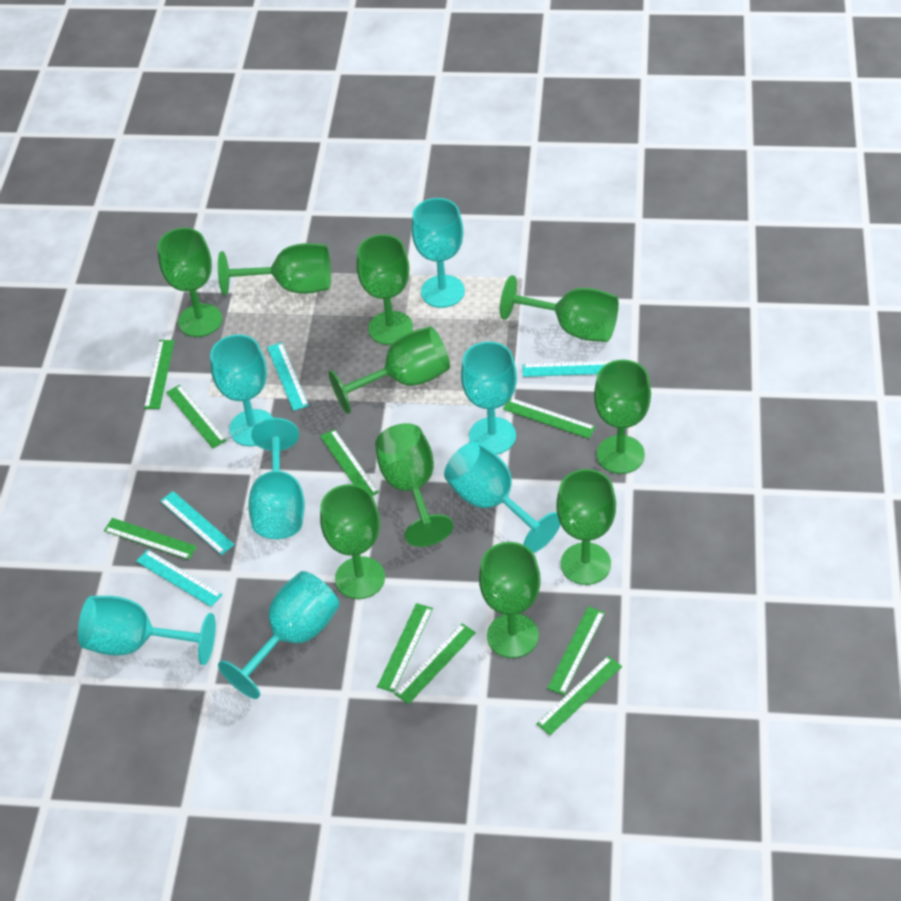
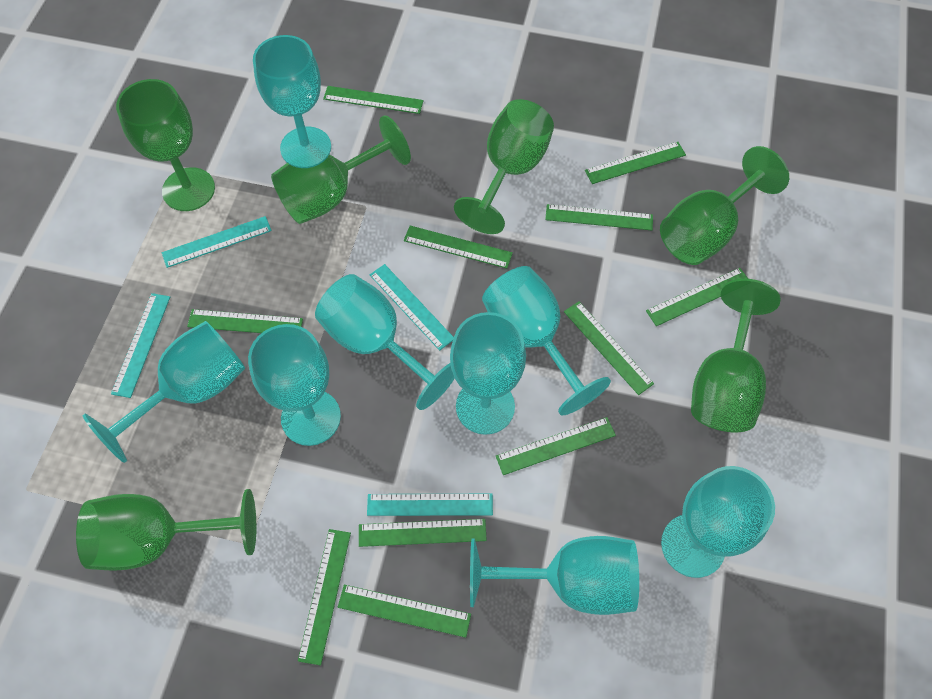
green goblet: [158,228,222,337] [218,243,331,295] [320,484,385,599] [329,326,450,414] [356,234,413,345] [375,423,453,547] [479,542,541,658] [500,275,619,342] [556,469,616,585] [594,360,651,474] = 10 -> [76,489,256,571] [116,79,215,211] [271,115,411,224] [454,99,554,234] [660,146,789,265] [691,279,781,432] = 6
green ruler: [104,518,197,560] [144,340,175,409] [166,385,227,449] [320,429,379,496] [377,603,433,692] [395,623,476,704] [503,398,596,439] [537,656,622,735] [547,606,605,695] = 9 -> [187,309,303,333] [298,529,351,665] [323,86,424,114] [338,584,471,638] [359,519,487,547] [404,226,513,268] [496,417,616,475] [545,204,653,231] [564,301,654,395] [585,142,686,184] [646,268,748,326] = 11
turquoise goblet: [78,596,216,665] [210,334,273,446] [218,571,339,699] [248,418,305,539] [411,198,465,308] [444,441,561,553] [461,341,517,454] = 7 -> [83,321,245,463] [248,324,341,446] [253,35,331,163] [315,274,455,410] [450,312,526,435] [470,536,639,615] [482,266,611,415] [661,466,775,578] = 8

